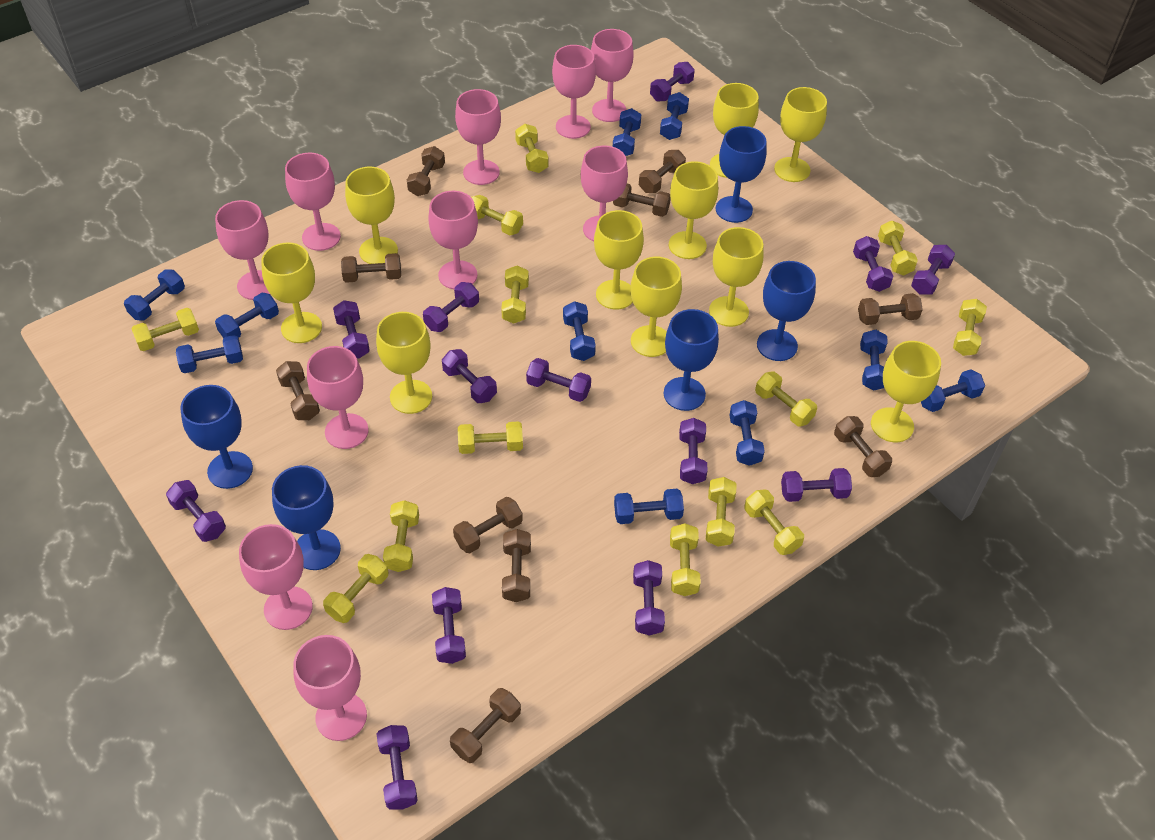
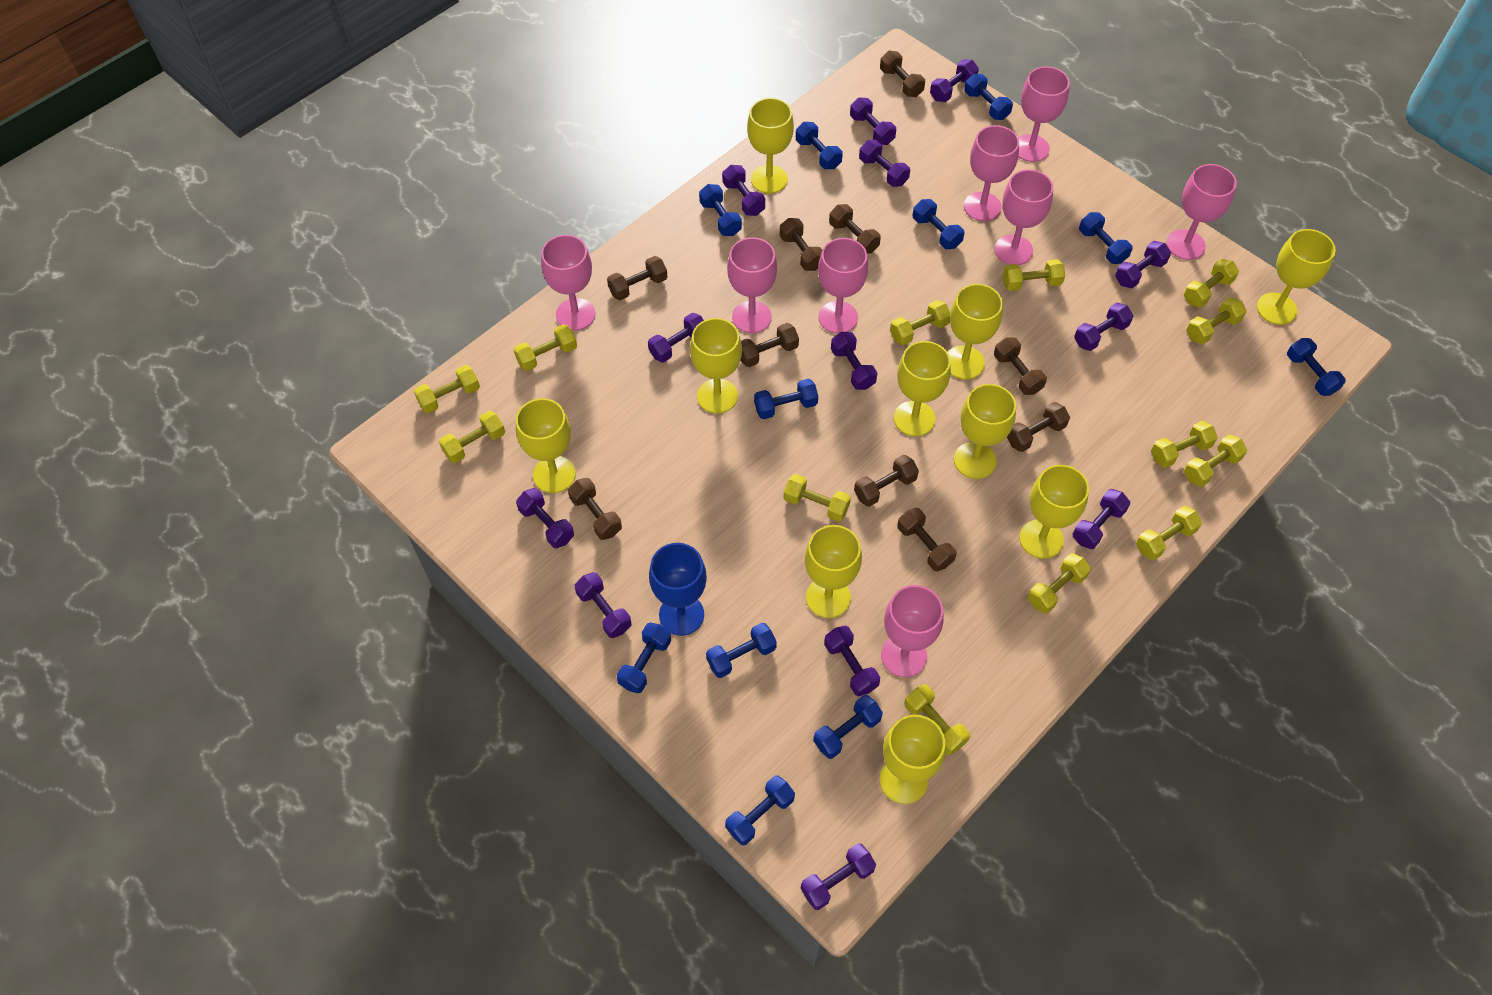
blue dumbbell: [124,269,185,320] [176,335,243,373] [215,293,279,338] [563,301,596,361] [613,108,641,156] [614,489,684,524] [660,92,689,140] [730,400,765,466] [860,330,888,390] [921,369,985,412] = 10 -> [617,622,671,693] [699,184,742,236] [706,623,777,678] [725,775,795,845] [754,379,818,419] [796,122,843,169] [813,695,883,759] [913,199,964,249] [964,74,1013,120] [1079,212,1133,264] [1287,338,1346,396] = 11
blue goblet: [180,385,253,489] [272,465,341,570] [663,309,719,411] [716,126,767,223] [757,261,816,361] = 5 -> [649,543,707,636] = 1
pink goblet: [215,200,271,300] [239,524,313,630] [285,153,341,251] [293,635,367,741] [307,346,369,449] [428,191,478,289] [455,89,501,185] [552,45,596,139] [581,146,628,241] [591,29,633,122] = 10 -> [541,235,595,331] [727,237,777,333] [818,238,868,334] [881,585,944,677] [964,125,1019,221] [995,169,1053,265] [1018,66,1070,162] [1166,164,1237,260] = 8

